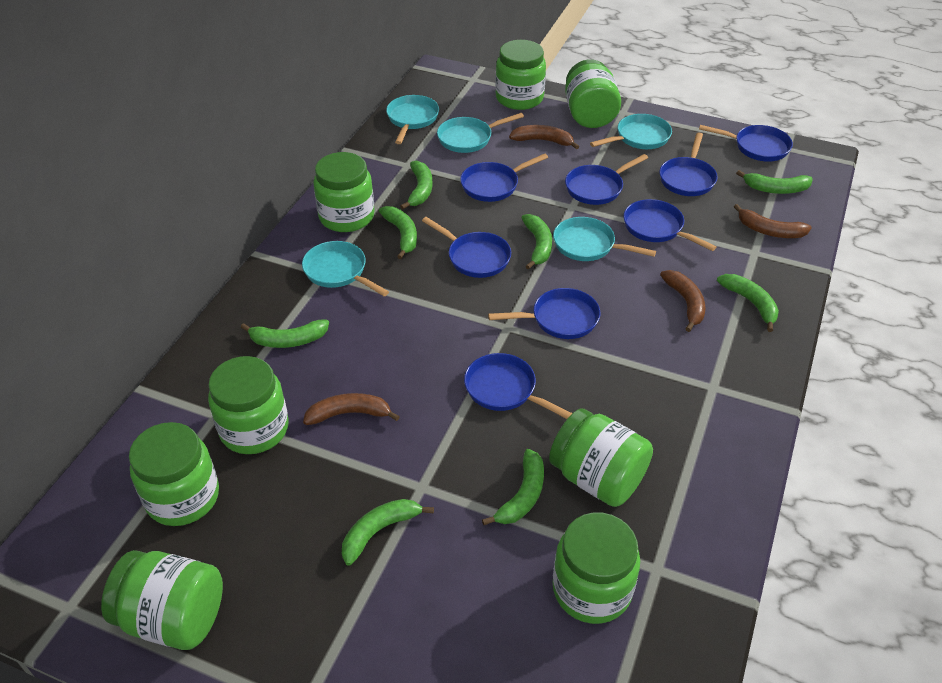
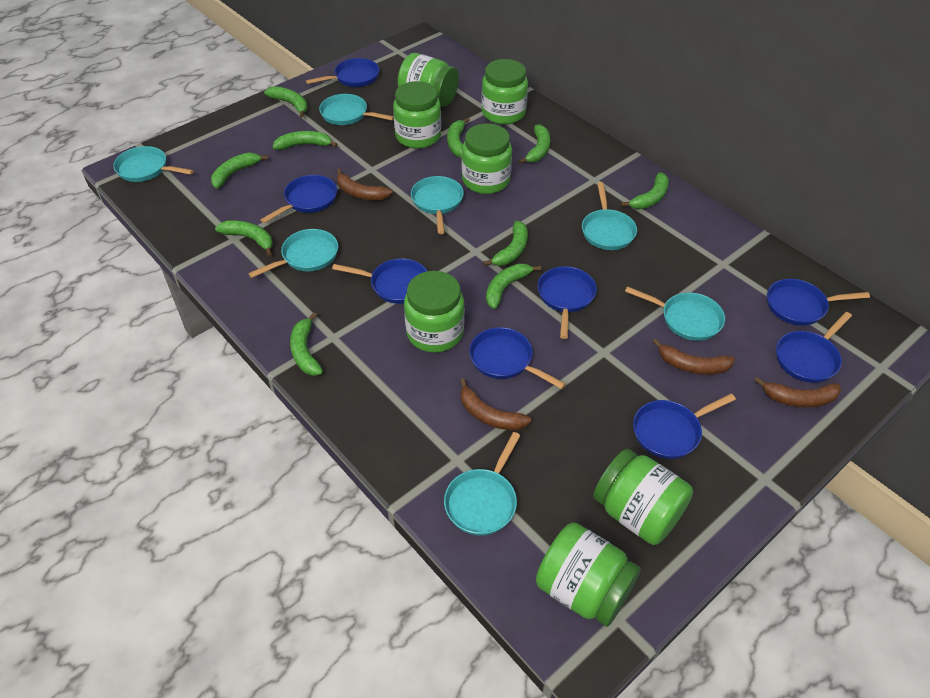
green banana: [241,319,329,348] [342,499,434,566] [379,206,417,259] [400,160,433,209] [482,449,544,525] [521,214,552,270] [717,274,779,332] [736,170,813,194] = 8 -> [211,153,269,188] [215,220,273,256] [264,86,308,118] [272,131,338,150] [290,312,323,376] [447,117,470,158] [483,221,528,266] [486,263,541,309] [519,124,550,164] [621,172,669,209] = 10
green jar: [101,550,223,650] [129,422,219,526] [208,356,289,454] [313,152,375,232] [495,40,546,110] [549,408,653,507] [553,512,640,624] [565,59,621,128] = 8 -> [393,81,441,148] [398,53,459,107] [404,271,465,352] [462,124,512,194] [481,59,528,124] [536,523,641,627] [593,449,693,545] = 7
turquoise pan: [302,241,389,296] [386,95,439,144] [437,113,524,153] [553,217,656,261] [590,114,672,149] = 5 -> [113,146,194,182] [248,229,338,278] [319,94,394,125] [411,176,464,234] [444,432,521,536] [582,182,637,250] [625,286,725,341] = 7

